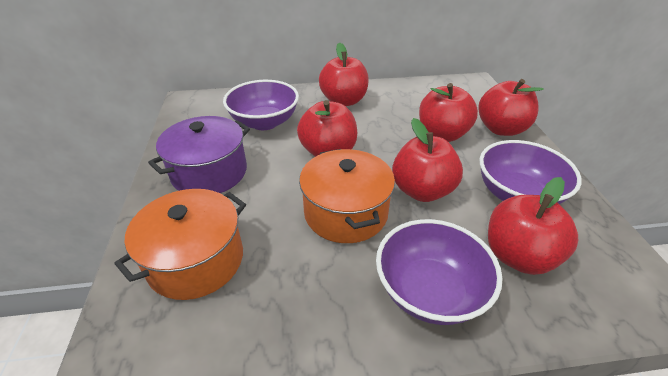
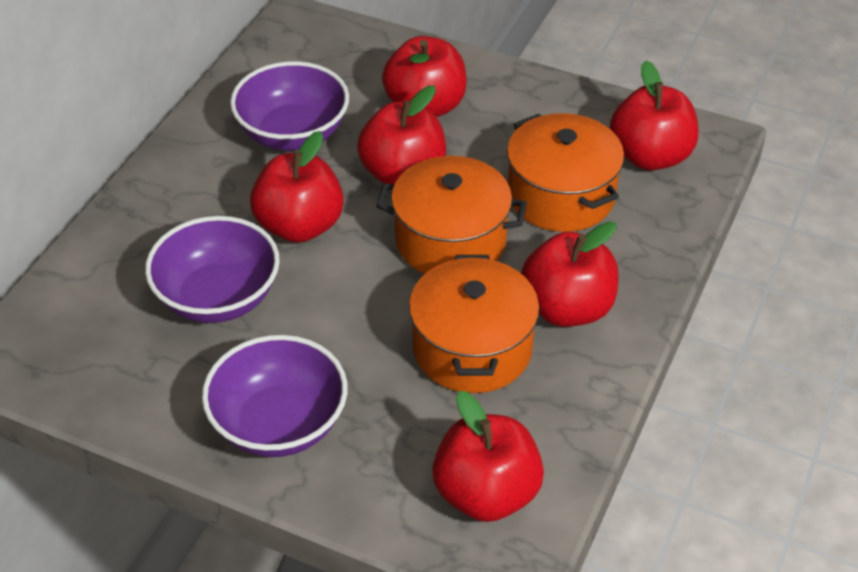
orange pot: [114,189,246,300] [299,149,395,243] = 2 -> [376,156,527,274] [409,255,539,393] [507,113,624,232] = 3
purple pot: [148,116,250,193] = 1 -> none = 0

